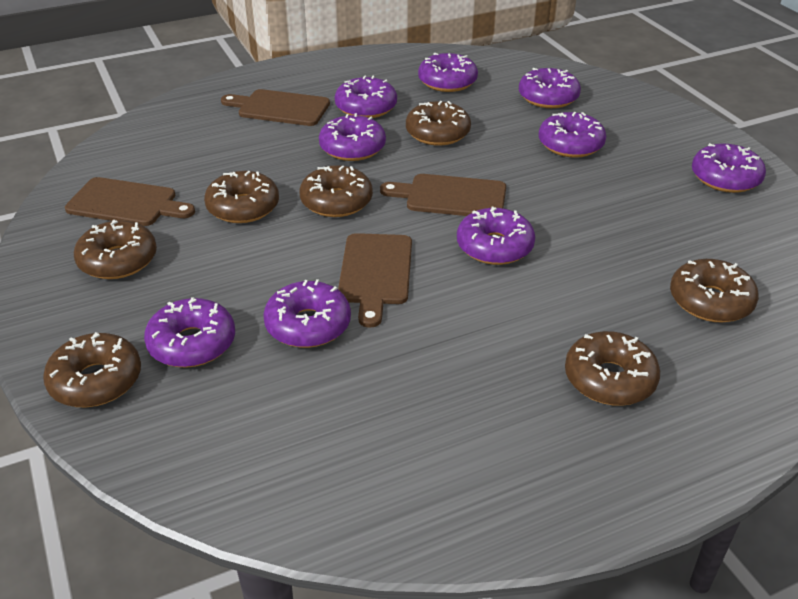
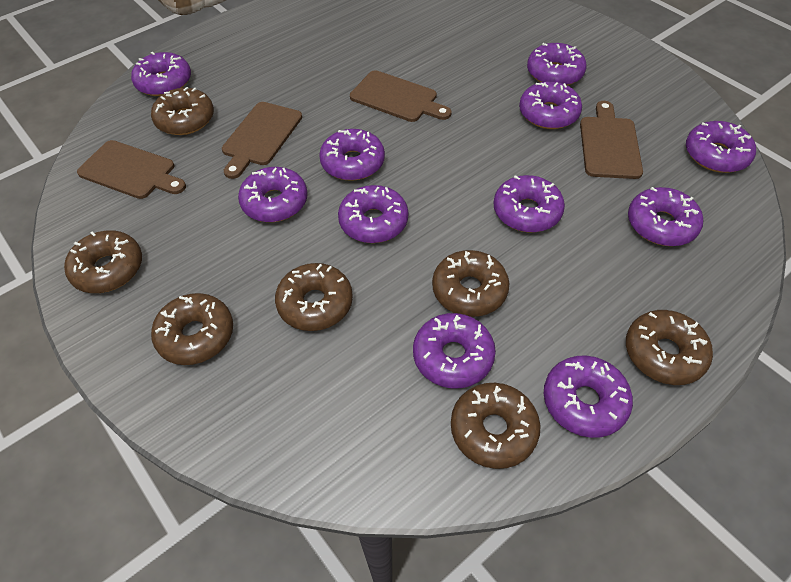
purple donut: [144,297,235,368] [263,279,351,348] [319,113,386,161] [335,76,397,118] [418,53,478,92] [457,207,535,265] [519,68,581,108] [539,112,606,158] [692,143,766,193] = 9 -> [131,52,191,96] [238,167,308,222] [319,129,385,181] [338,185,409,243] [413,313,496,388] [494,175,565,232] [519,81,582,129] [527,43,586,86] [544,355,633,438] [628,187,703,246] [686,121,756,173] = 11

